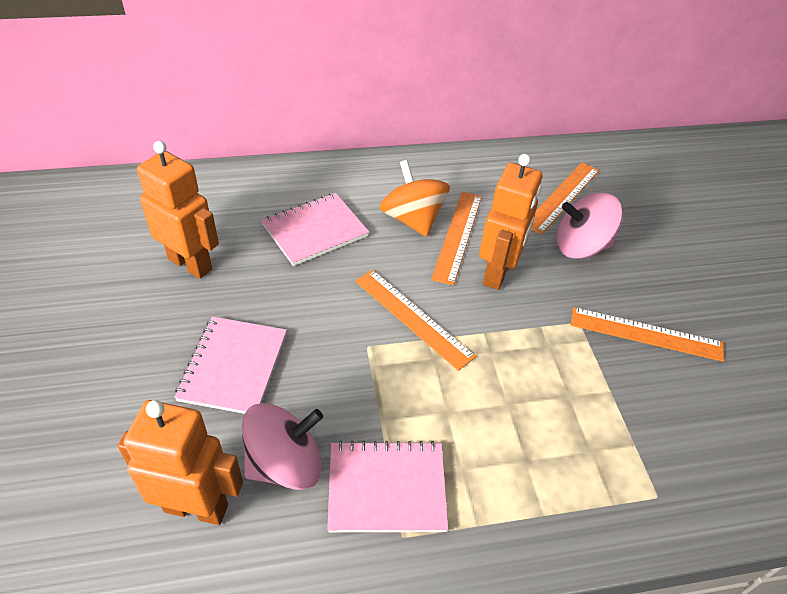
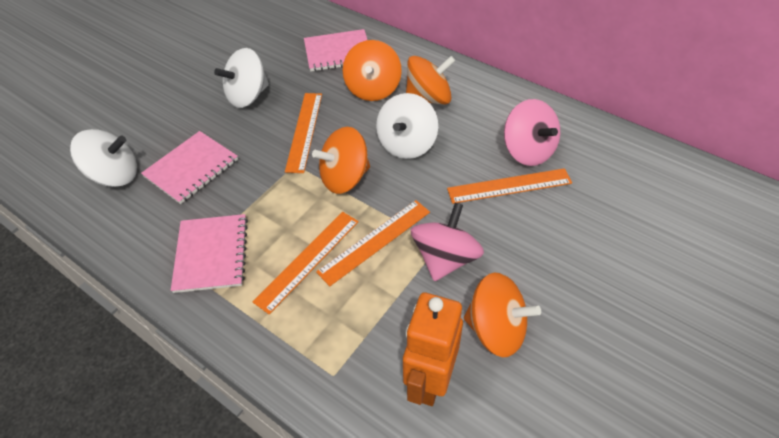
orange robot: [118,400,243,525] [137,141,219,279] [479,154,543,290] = 3 -> [403,292,463,406] = 1
orange spinning top: [380,160,450,237] = 1 -> [312,127,370,194] [343,40,402,101] [406,56,455,104] [464,272,541,357] = 4
white spinning top: none = 0 -> [70,129,137,187] [214,48,269,108] [376,93,438,159] = 3

